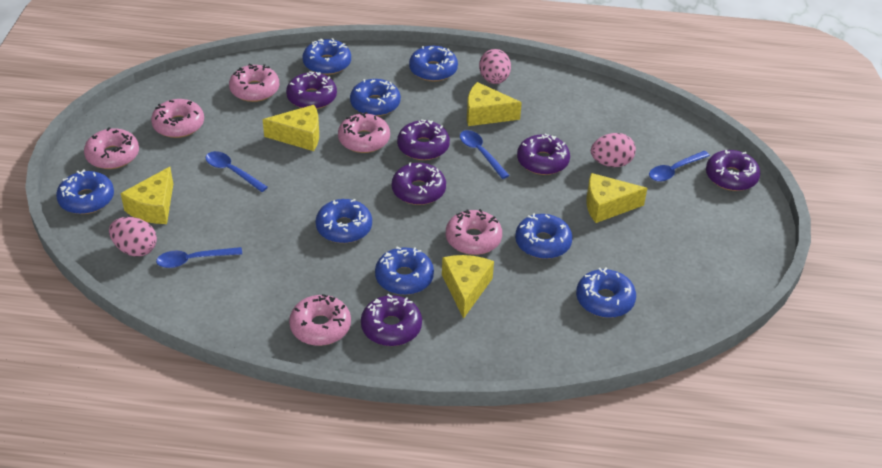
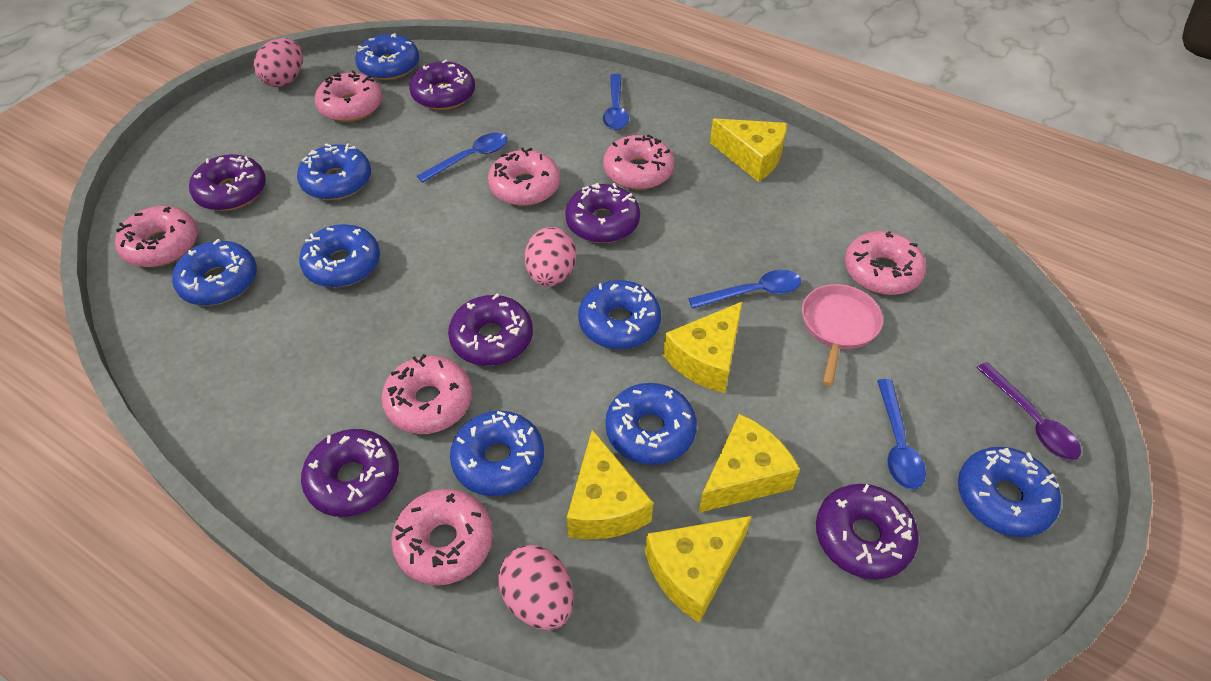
pink donut: [84,127,139,169] [151,99,204,138] [229,64,279,102] [289,294,351,346] [338,112,390,153] [446,209,502,255] = 6 -> [115,206,198,267] [315,70,382,122] [381,354,472,434] [391,489,493,586] [488,147,560,206] [603,135,674,190] [845,231,926,295] = 7
pink pan: none = 0 -> [802,284,883,386] = 1
purple spoon: none = 0 -> [976,362,1081,460] = 1

